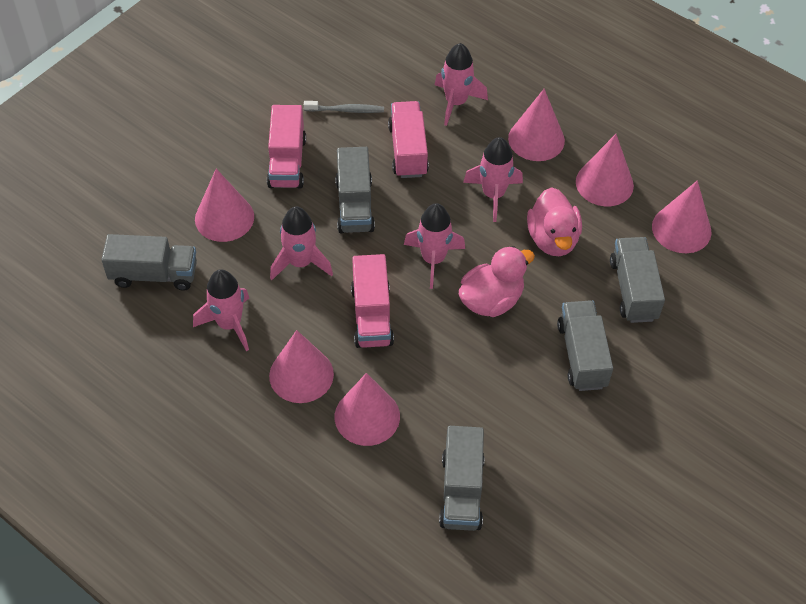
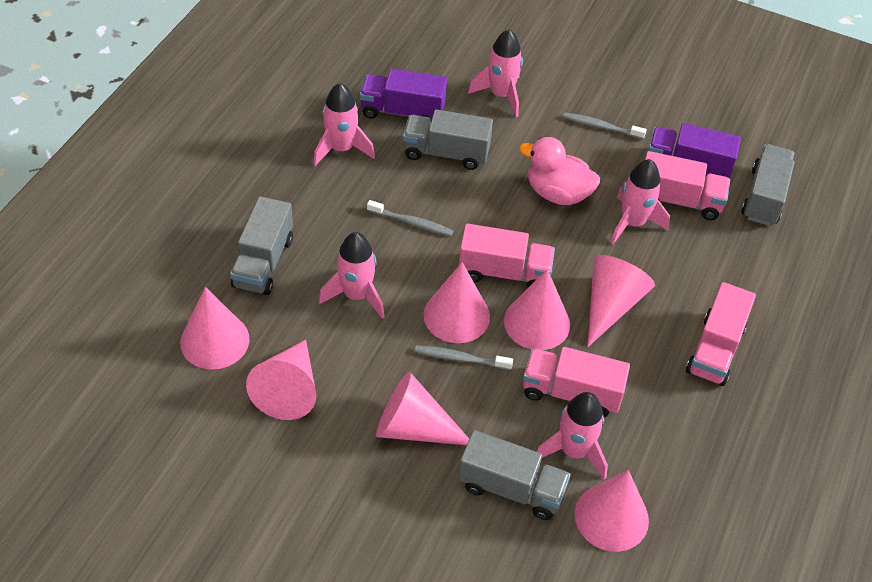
grey toothbrush: [304,101,384,113] = 1 -> [367,200,454,236] [415,345,513,370] [563,112,647,139] = 3
grey truck: [101,234,197,291] [335,147,375,233] [439,426,485,531] [557,301,613,391] [610,237,665,323] = 5 -> [230,196,293,295] [403,109,493,170] [458,430,571,520] [741,144,795,226] = 4
pink cone: [195,169,254,242] [269,330,334,403] [335,373,400,446] [508,89,565,161] [576,134,634,206] [652,180,712,253] = 6 -> [180,287,249,370] [246,340,316,420] [376,372,469,445] [423,262,490,343] [504,269,570,350] [575,470,649,552] [587,255,655,347] = 7
pink duck: [459,246,535,317] [527,187,582,256] = 2 -> [519,137,600,205] = 1
pink truck: [267,105,306,188] [351,254,394,348] [388,101,429,178] = 3 -> [459,224,555,287] [523,347,630,417] [645,151,730,220] [686,282,756,386] = 4
purple truck: none = 0 -> [360,69,447,121] [648,123,741,178] = 2

